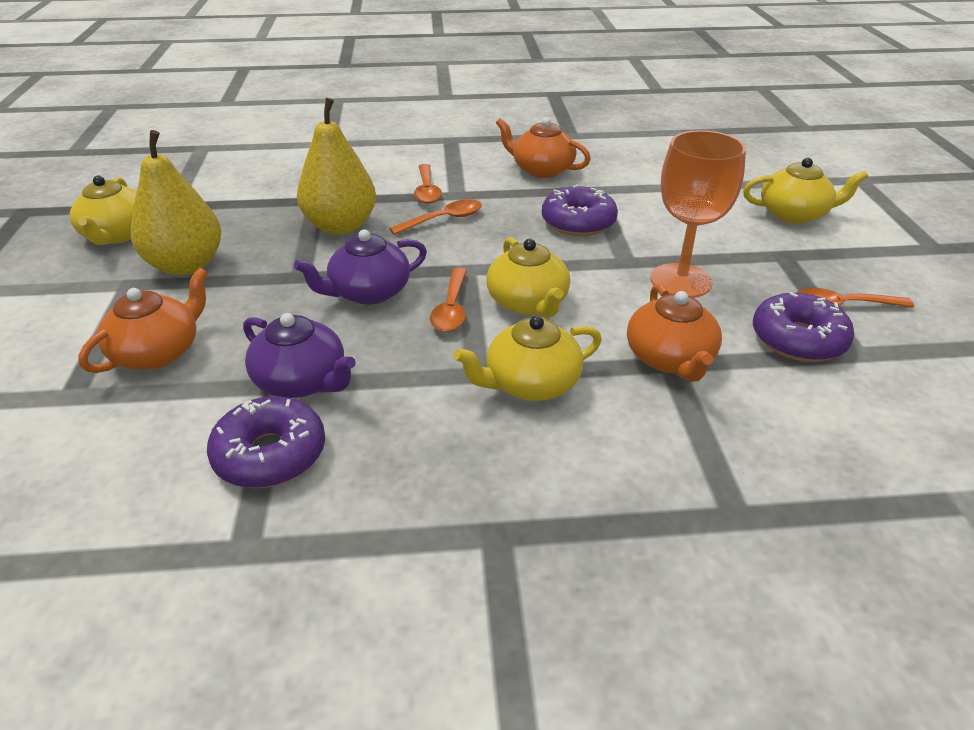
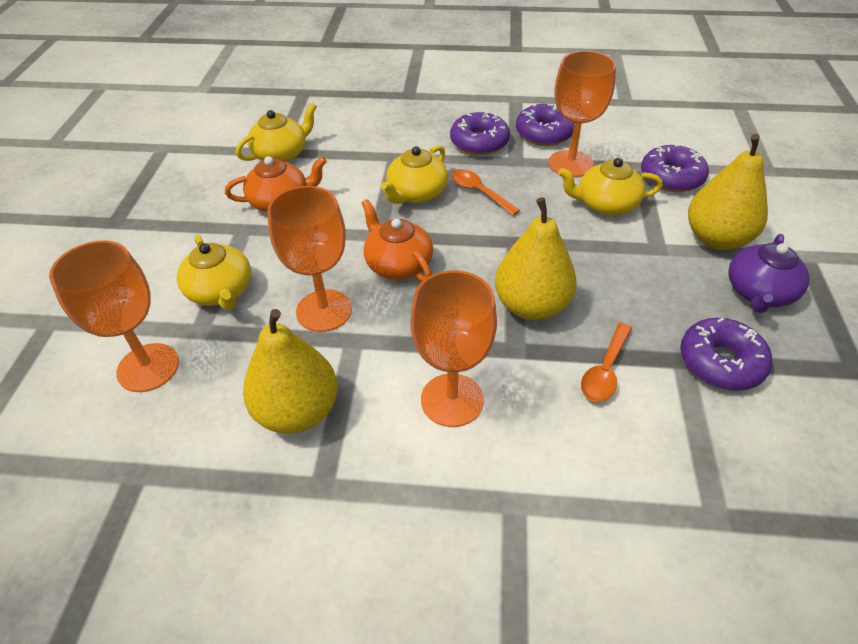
orange goblet: [651,130,746,298] = 1 -> [49,240,179,392] [267,186,352,332] [410,270,497,427] [548,51,616,177] = 4
orange spoon: [389,199,482,235] [414,164,442,204] [430,268,467,332] [796,288,914,308] = 4 -> [451,169,520,216] [581,323,632,402] = 2
orange teapot: [78,268,208,373] [496,117,591,178] [627,284,722,382] = 3 -> [225,156,327,212] [361,199,433,281] = 2
purple donut: [207,396,325,488] [542,184,618,236] [753,292,854,362] = 3 -> [450,112,510,155] [516,104,574,146] [641,144,709,192] [680,318,772,391] = 4
purple teapot: [243,313,356,398] [294,229,427,305] = 2 -> [728,234,809,313] = 1
yellow pear: [131,130,221,275] [297,98,376,235] = 2 -> [243,309,338,433] [495,197,577,320] [688,134,768,250] = 3

